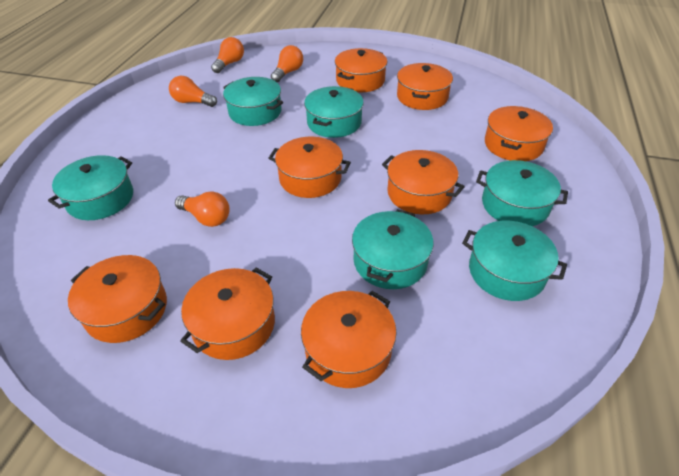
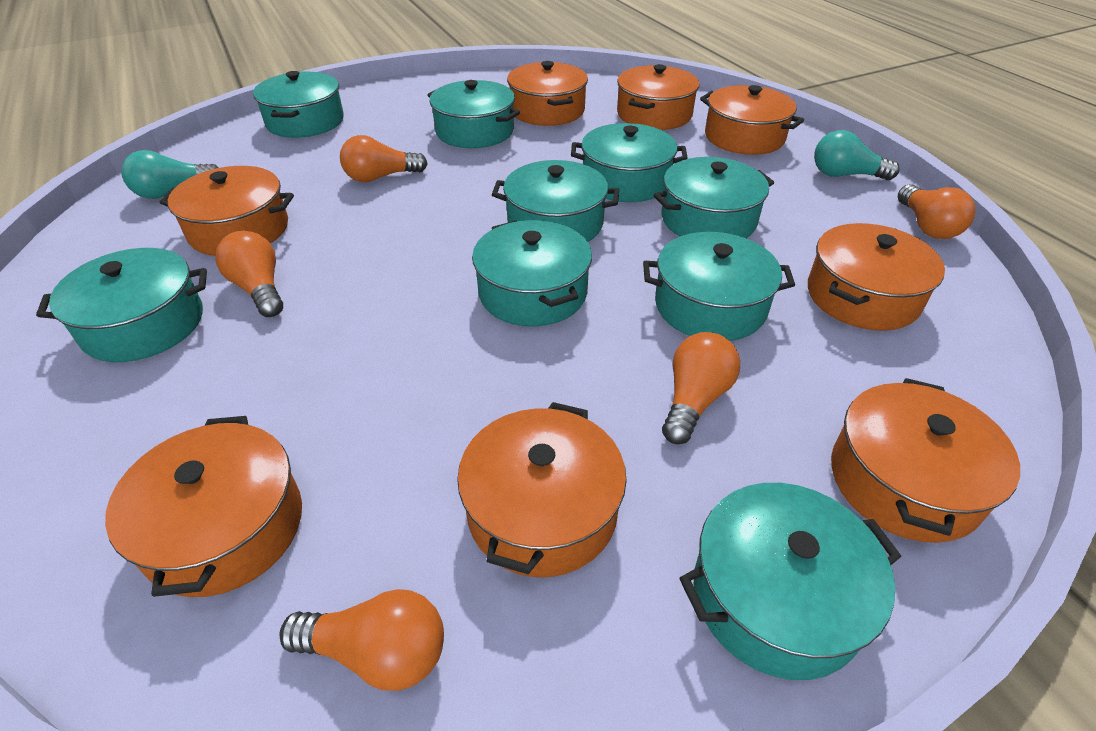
orange light bulb: [169,76,217,107] [175,191,230,227] [211,37,244,73] [271,45,303,82] = 4 -> [215,231,283,317] [279,589,444,691] [340,135,428,182] [662,332,740,444] [898,184,975,239] = 5
turquoise light bulb: none = 0 -> [121,150,218,199] [814,130,900,180] = 2
turquoise pot: [48,155,133,220] [223,77,283,126] [304,86,364,138] [352,209,434,289] [462,221,567,301] [476,160,568,226] = 6 -> [36,248,207,362] [253,71,344,138] [427,80,520,148] [472,220,592,327] [492,160,619,242] [571,123,688,202] [643,232,795,341] [654,157,774,238] [680,483,901,680] = 9

